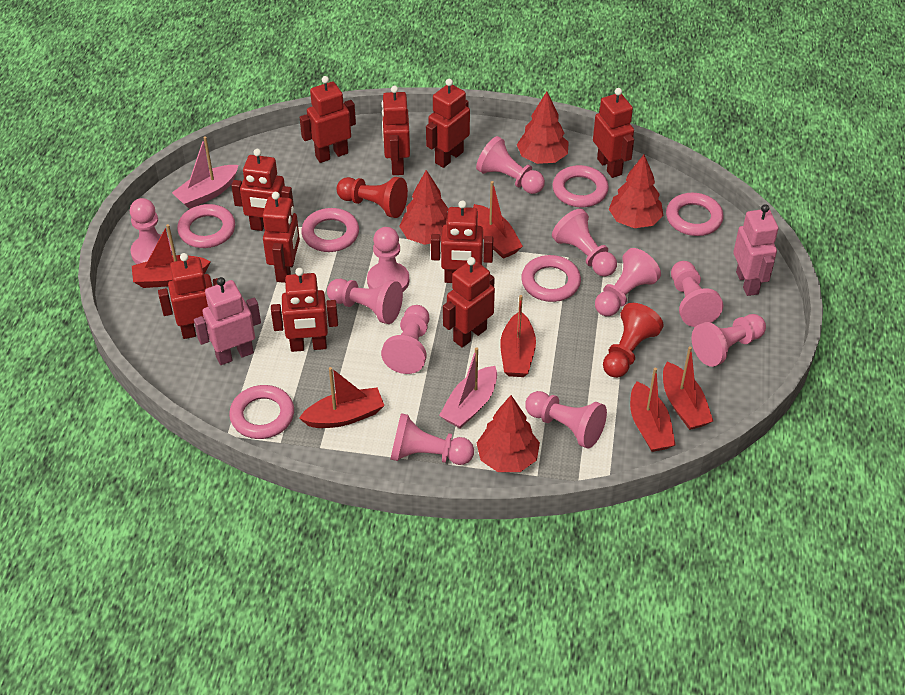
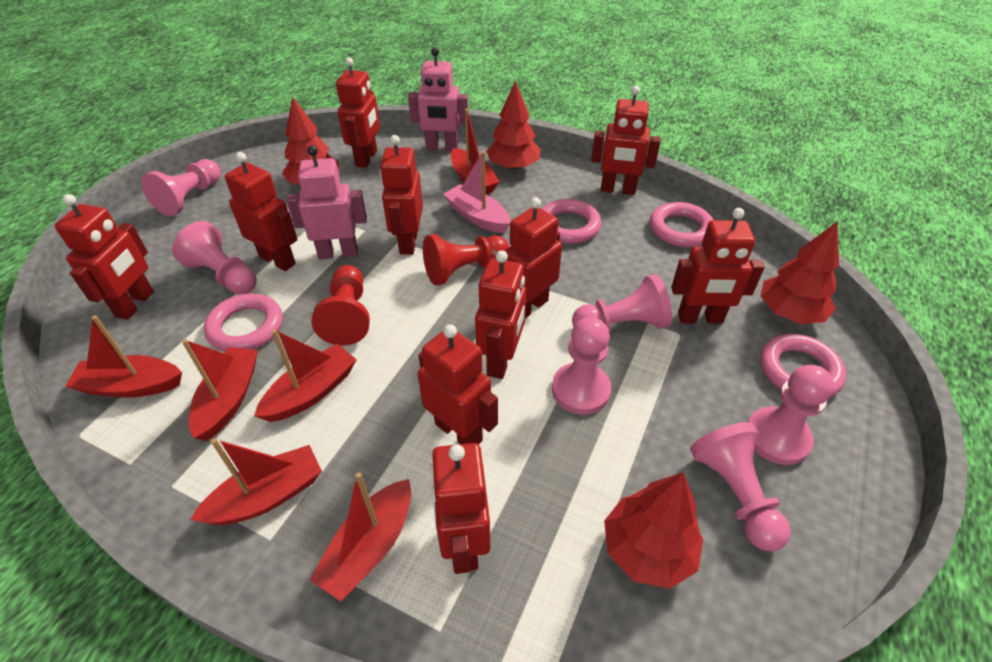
pink boat: [172,136,238,209] [439,347,497,428] = 2 -> [443,151,510,233] = 1
pink pawn: [130,198,173,264] [327,279,403,324] [367,227,409,292] [381,305,429,374] [390,413,474,465] [476,136,545,194] [525,391,607,449] [552,209,617,277] [595,248,661,316] [671,261,723,327] [692,314,766,367] = 11 -> [141,159,221,216] [172,221,256,295] [552,317,612,415] [572,274,672,332] [690,422,791,552] [748,365,834,465] = 6
pink ring: [177,204,235,248] [229,385,294,439] [301,208,359,252] [521,255,581,302] [552,165,609,207] [666,193,724,236] = 6 -> [204,293,283,352] [542,199,602,244] [650,202,714,247] [760,334,846,397] = 4

